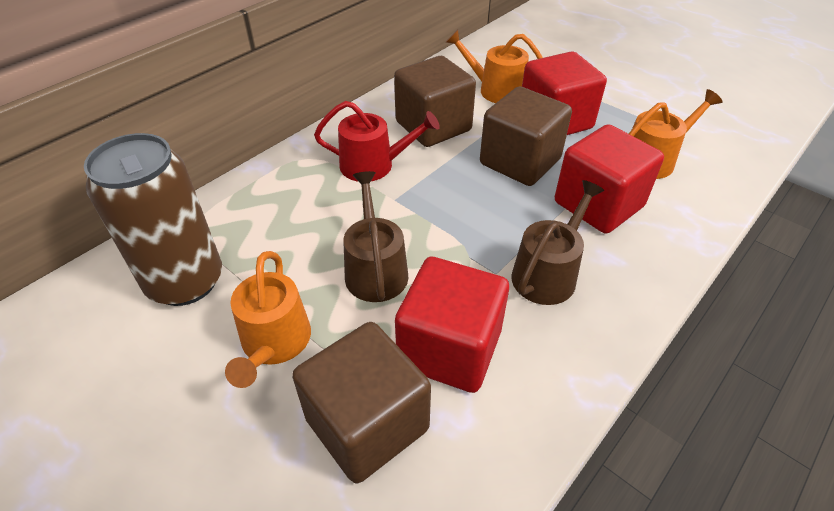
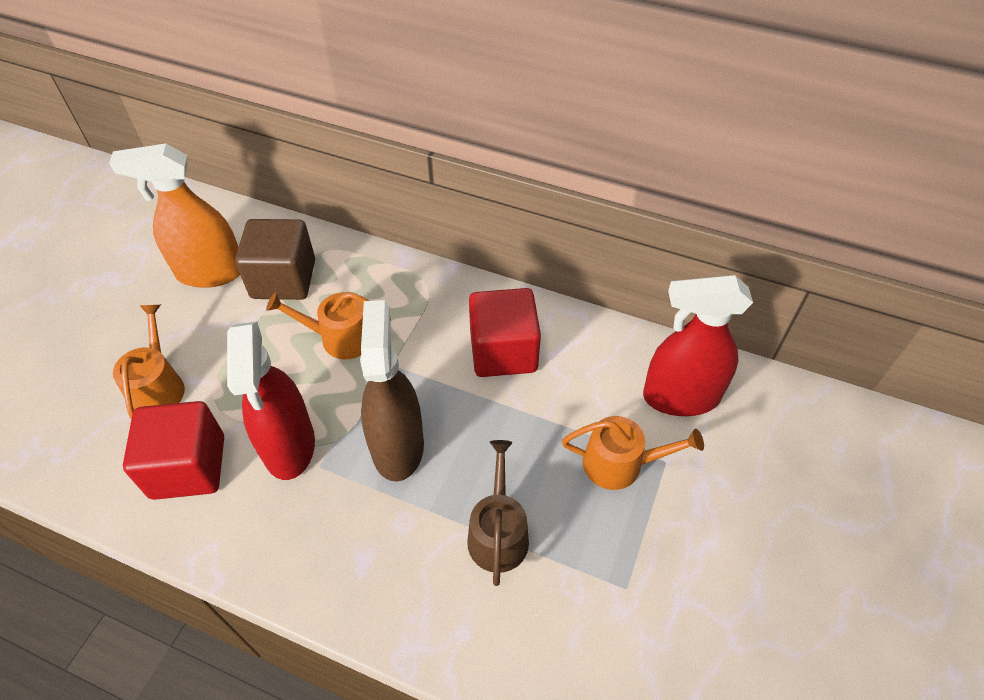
brown can: [84,133,222,306] = 1 -> none = 0
brown cube: [292,322,431,484] [394,56,476,147] [480,86,572,186] = 3 -> [235,219,315,300] = 1
brown spray bottle: none = 0 -> [360,300,424,482] = 1
brown watering can: [343,171,408,302] [511,180,604,305] = 2 -> [467,440,529,586] = 1
orange spray bottle: none = 0 -> [109,143,240,288] = 1
red cube: [395,256,509,393] [522,51,607,135] [555,124,664,234] = 3 -> [123,401,224,500] [469,288,541,377] = 2
red spray bottle: none = 0 -> [227,322,315,480] [643,275,753,416] = 2
red watering can: [314,101,440,182] = 1 -> none = 0

